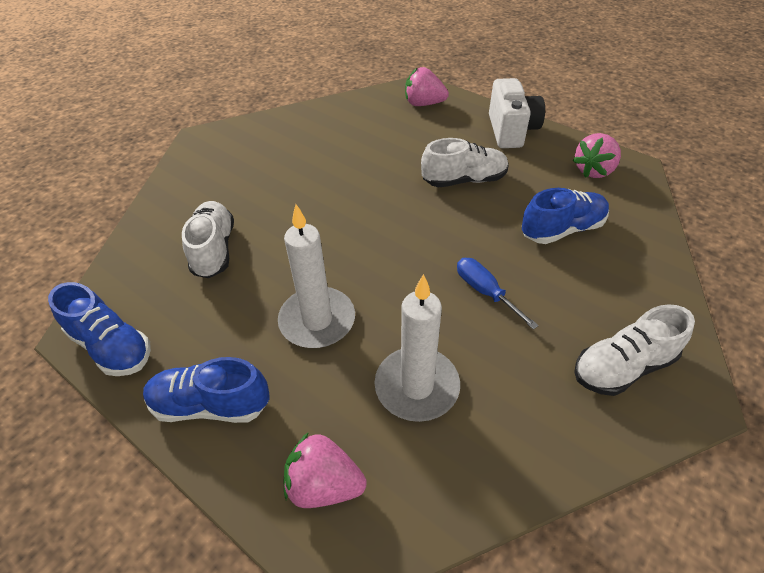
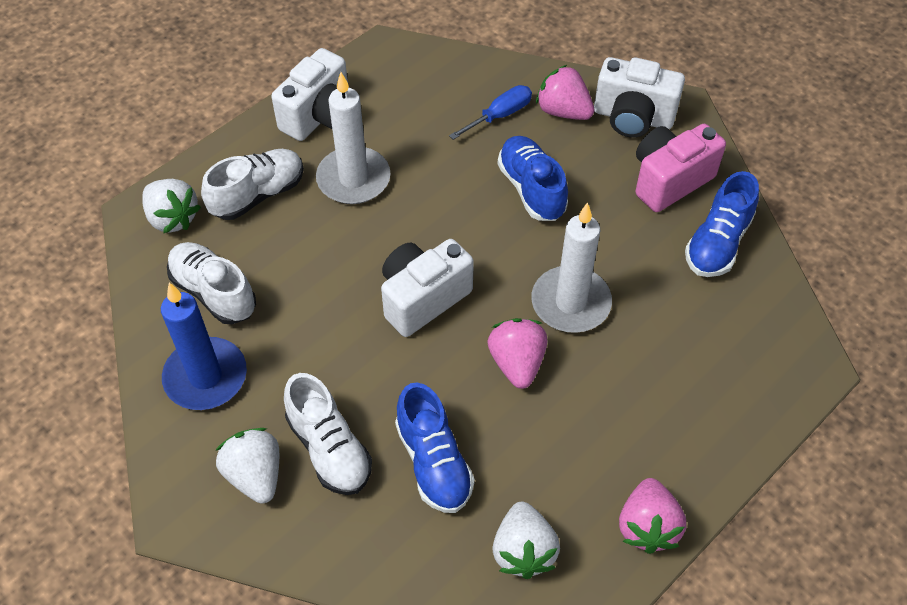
blue candle: none = 0 -> [161,283,247,410] = 1
pink camera: none = 0 -> [635,124,726,212] = 1
white camera: [489,78,545,148] = 1 -> [271,48,348,141] [381,239,474,337] [594,57,685,138] = 3
white strawberry: none = 0 -> [142,179,201,233] [215,428,279,504] [492,502,560,579] = 3

